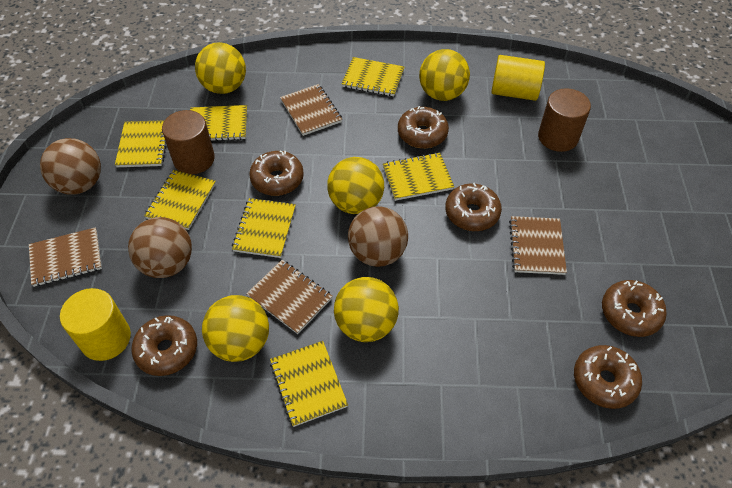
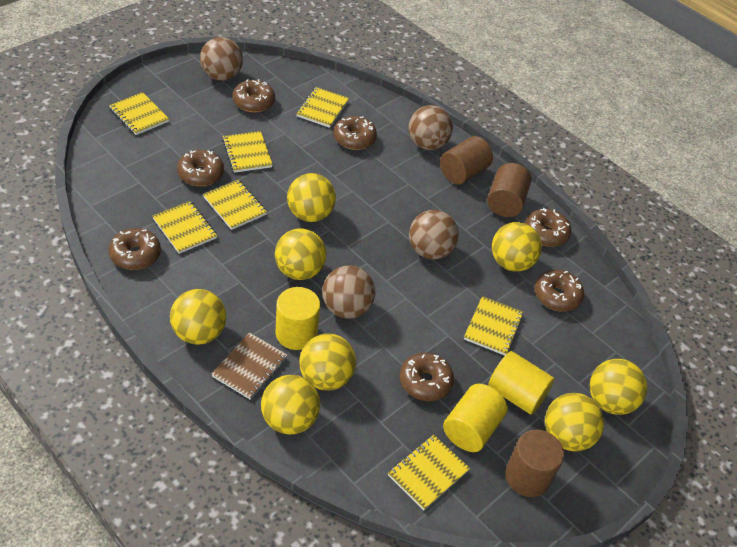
brown ball: [40,138,101,195] [128,217,192,278] [348,206,408,267] = 3 -> [200,37,243,81] [322,266,376,319] [408,105,453,150] [409,210,459,259] = 4
brown cylinder: [162,110,215,174] [538,88,591,152] = 2 -> [440,136,493,185] [487,163,531,217] [505,430,564,497] = 3
brown donut: [131,315,197,376] [249,151,304,196] [398,106,449,148] [445,183,502,231] [574,345,642,409] [602,280,667,337] = 6 -> [109,228,161,270] [177,150,224,186] [232,79,275,113] [334,116,377,150] [400,353,454,401] [525,208,571,247] [535,270,584,312] = 7
brown notebook: [29,227,102,287] [246,260,333,334] [280,84,342,136] [509,216,567,275] = 4 -> [211,333,288,400] = 1
yellow ball: [195,42,246,94] [202,295,269,362] [327,157,384,214] [334,277,399,342] [419,49,470,101] = 5 -> [170,289,226,345] [261,375,320,435] [275,228,327,280] [287,173,336,222] [299,333,356,391] [492,222,542,272] [545,393,604,451] [589,359,647,415] = 8
yellow cylinder: [60,288,131,361] [491,55,545,101] = 2 -> [275,287,320,350] [443,384,508,452] [488,351,555,414] = 3

